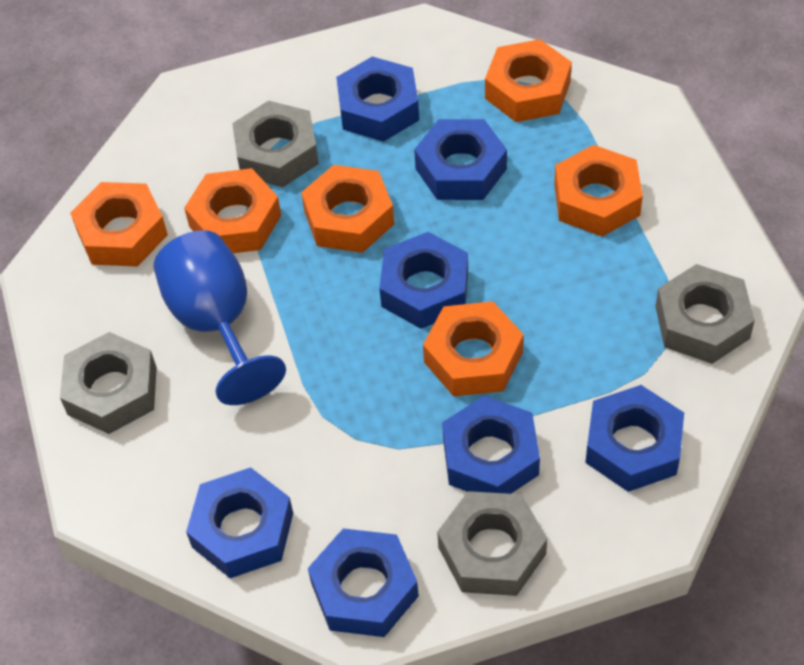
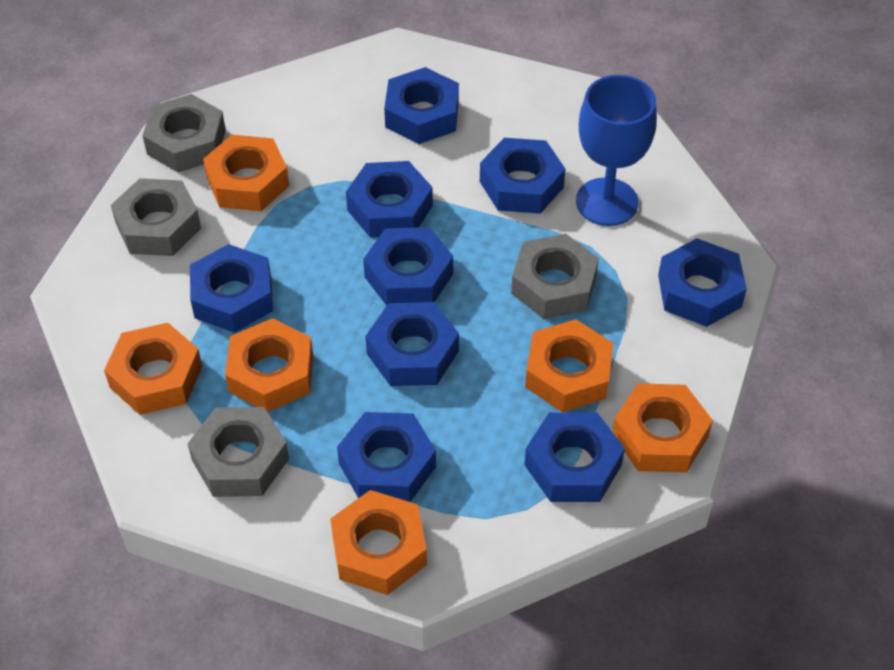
blue nut: [186,467,293,578] [308,528,419,637] [336,56,419,142] [379,232,468,329] [414,119,507,200] [442,396,540,494] [585,385,684,492] = 7 -> [190,244,273,333] [337,412,436,502] [346,161,433,238] [363,227,453,306] [365,302,459,386] [384,67,459,144] [480,138,566,214] [524,412,625,502] [658,238,747,327] = 9

